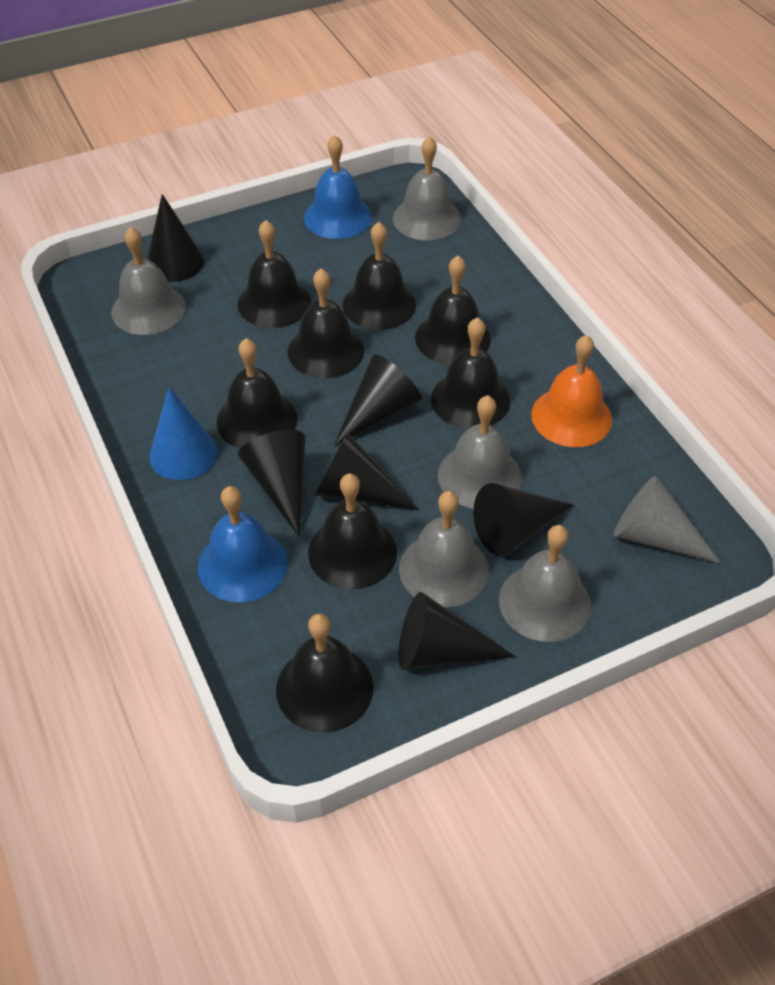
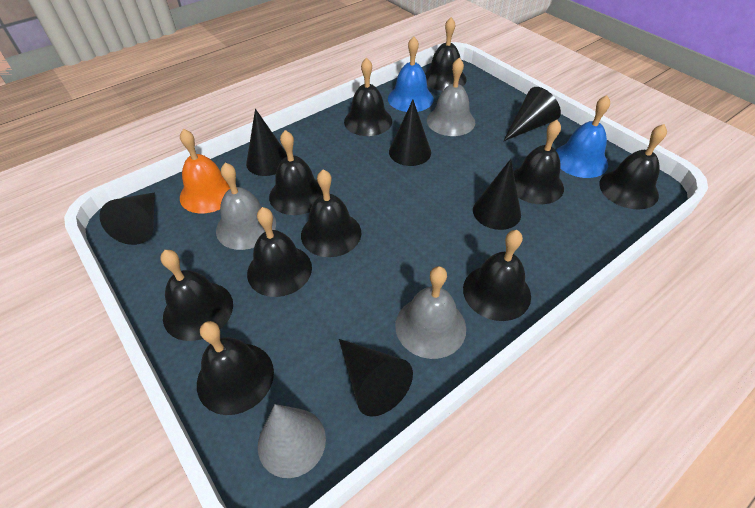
black bell: [217,338,297,449] [238,220,311,328] [276,614,373,733] [288,268,364,378] [308,473,397,589] [343,222,416,330] [415,256,491,365] [431,317,510,429] = 8 -> [160,250,233,341] [197,321,274,415] [247,207,312,297] [269,130,323,215] [301,169,361,257] [344,58,392,136] [425,17,467,91] [463,230,531,321] [513,120,564,204] [599,124,667,209] = 10
blue cone: [149,387,217,480] = 1 -> none = 0
grey bell: [111,227,186,335] [393,136,461,240] [399,491,489,607] [438,395,522,509] [499,525,591,642] = 5 -> [216,163,276,250] [395,266,466,359] [427,58,475,136] = 3

